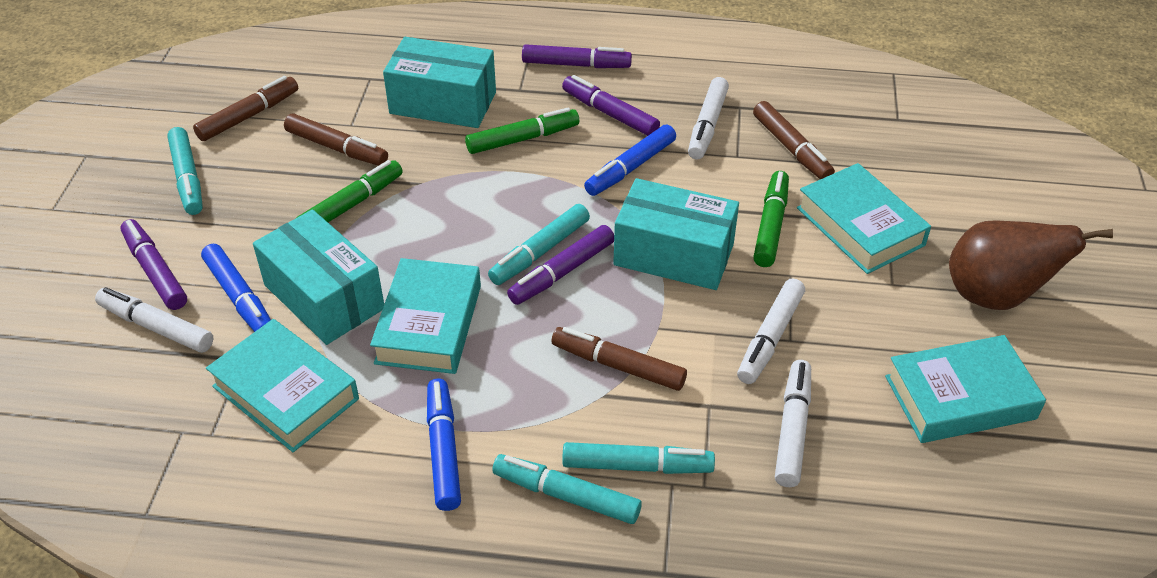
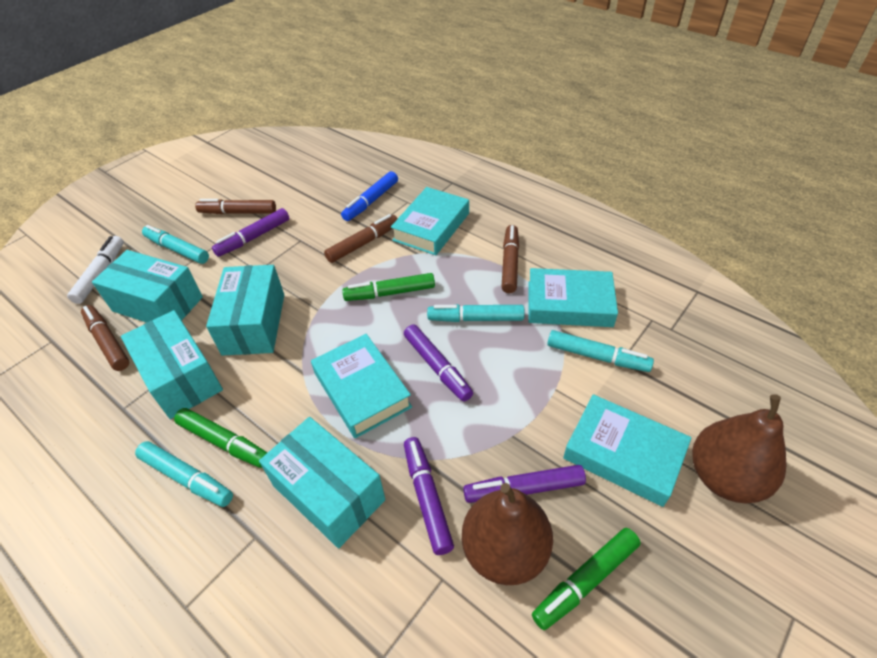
blue marker: [201,244,271,332] [427,379,461,511] [584,125,676,196] = 3 -> [341,171,398,221] = 1
brown pear: [949,220,1113,310] = 1 -> [462,483,553,585] [692,394,786,504] = 2
turquoise box: [253,209,384,345] [383,37,496,128] [613,178,739,290] = 3 -> [92,250,203,323] [121,310,223,419] [206,265,284,356] [259,417,385,548] = 4
white marker: [95,287,214,353] [688,77,729,159] [737,278,805,384] [775,360,811,487] = 4 -> [67,236,124,304] = 1

